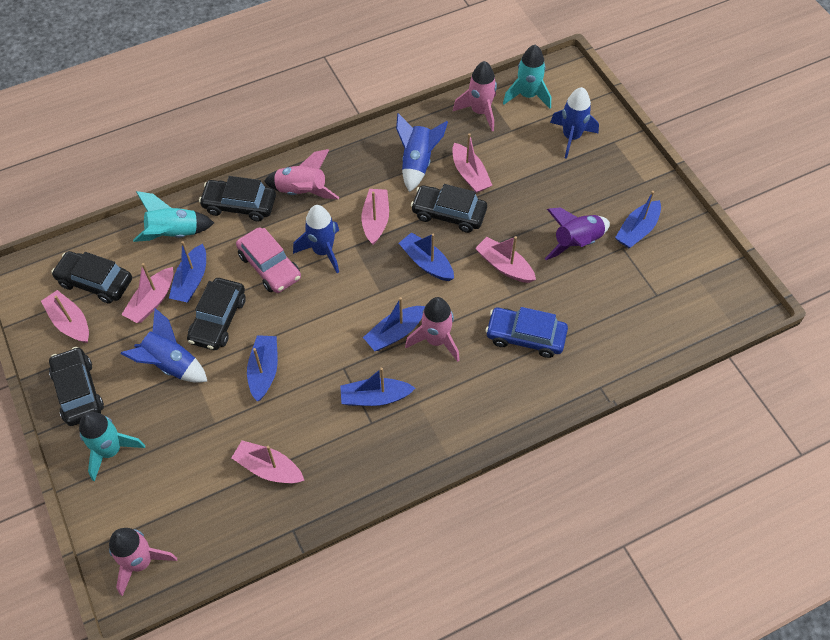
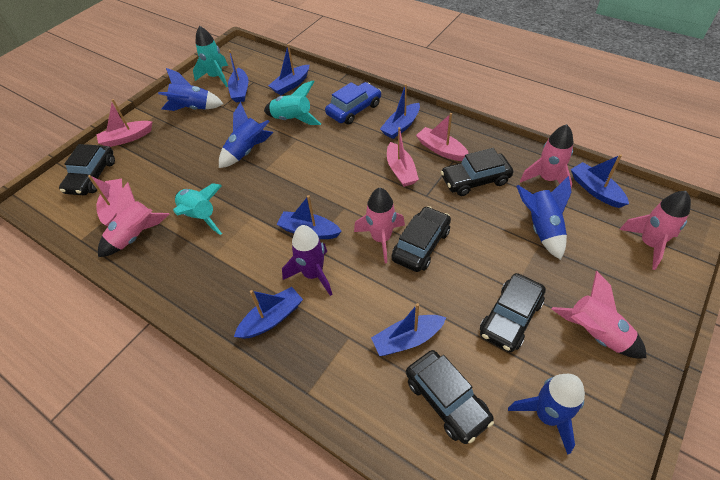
blue boat: [169,241,206,302] [247,335,278,401] [340,368,415,406] [363,297,425,351] [399,232,454,281] [615,191,661,248] = 6 -> [228,50,249,103] [234,287,303,339] [268,44,310,95] [276,195,342,239] [371,303,446,356] [380,84,420,139] [571,154,629,208] = 7
pink boat: [41,290,89,343] [121,263,173,323] [231,441,305,483] [362,189,389,245] [452,133,492,193] [475,236,536,283] = 6 -> [88,175,123,226] [96,99,152,147] [387,127,419,187] [416,113,469,161] = 4
pink car: [236,227,301,293] = 1 -> none = 0
pink rocket: [109,528,177,596] [264,149,339,199] [405,297,460,362] [453,61,497,131] = 4 -> [98,182,170,257] [354,188,405,263] [520,124,574,188] [552,271,647,358] [619,191,691,270] = 5

